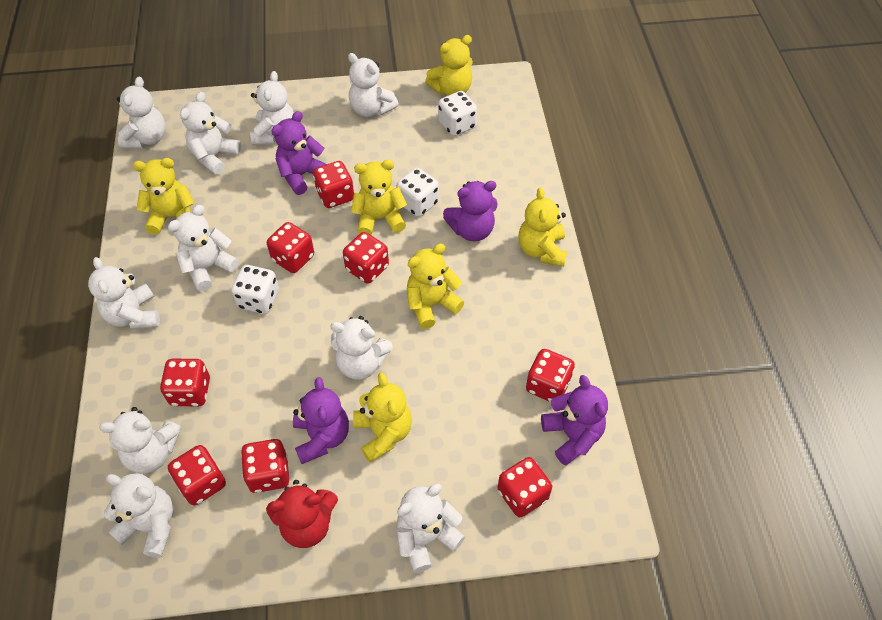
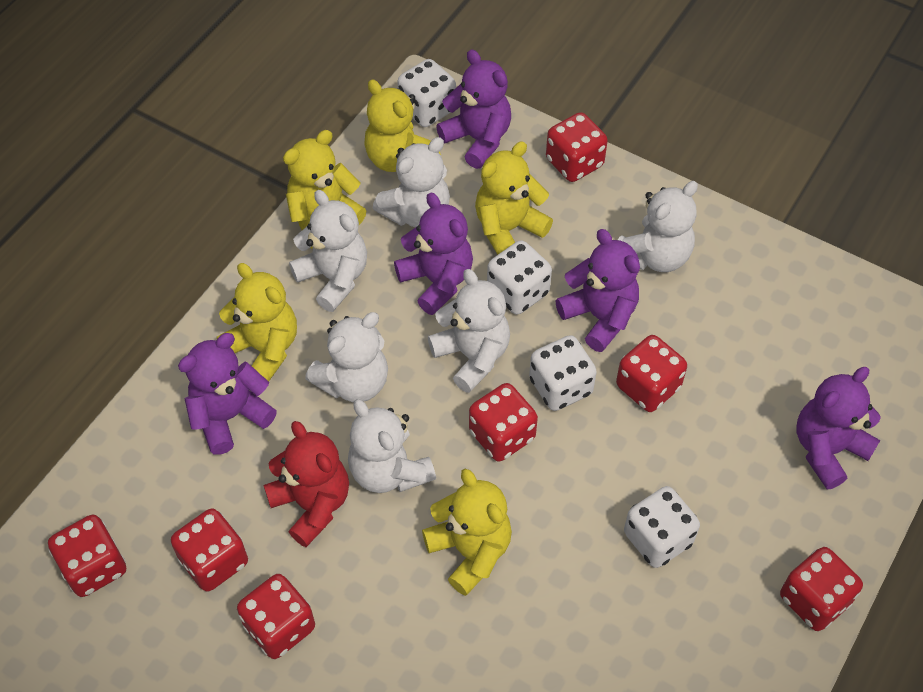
purple teddy bear: [271,111,327,195] [293,377,349,464] [443,181,497,241] [541,375,608,466] = 4 -> [178,333,277,455] [394,193,473,315] [436,49,511,169] [556,229,640,352] [797,367,881,489] = 5
red dice: [160,359,210,406] [168,445,226,505] [241,439,289,493] [267,222,314,273] [313,161,354,208] [343,232,389,284] [498,457,552,517] [526,349,575,402] = 8 -> [48,515,126,597] [171,508,248,592] [237,574,315,659] [469,383,538,462] [546,112,608,182] [616,335,687,412] [780,547,863,631] = 7
white dice: [231,265,279,314] [396,168,439,217] [438,91,477,136] = 3 -> [398,59,456,127] [487,240,552,315] [529,335,597,411] [624,486,700,568] = 4
white teddy bear: [88,257,160,329] [99,407,181,473] [104,473,173,558] [117,77,165,148] [168,205,239,291] [180,92,241,175] [250,71,294,145] [330,316,393,380] [348,53,399,117] [396,484,465,573] = 10 -> [289,190,367,312] [305,312,388,402] [348,399,436,493] [373,137,450,227] [428,269,510,393] [618,181,698,272] = 6
yellow teddy bear: [133,158,194,235] [351,160,407,235] [353,373,412,462] [407,244,464,329] [425,35,473,96] [518,188,567,267] = 6 -> [217,263,297,381] [283,130,366,249] [364,79,441,172] [422,469,512,596] [475,142,553,255] = 5

